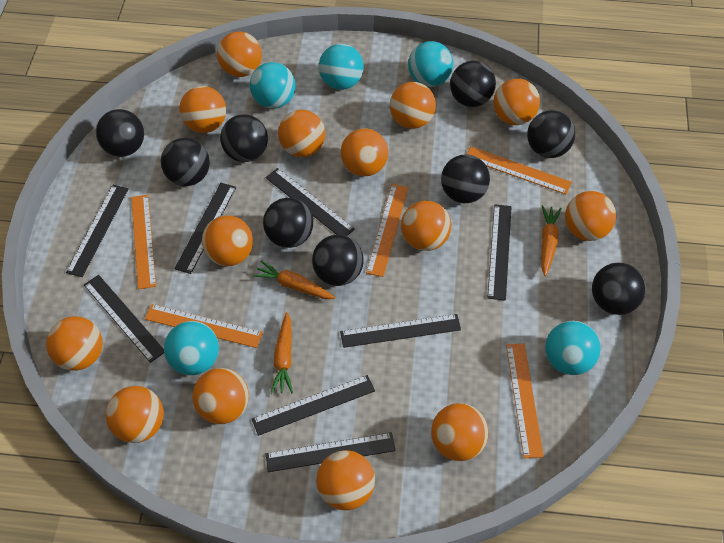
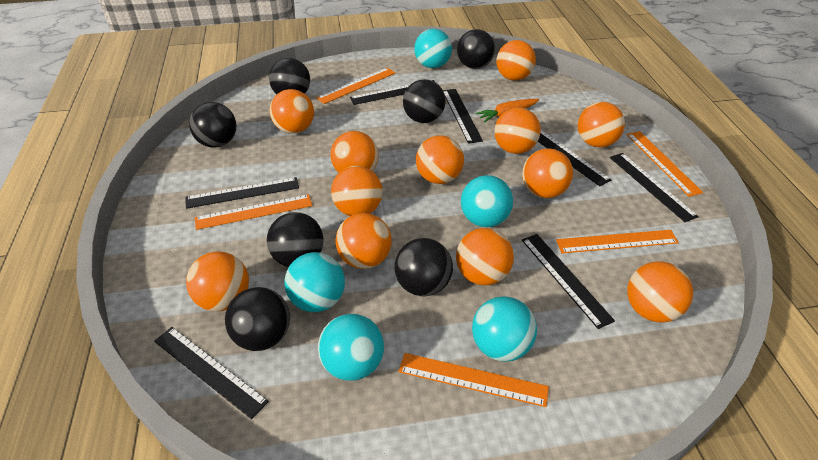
black ball: [96,109,144,157] [161,138,210,186] [220,114,268,162] [263,198,313,248] [312,235,364,286] [441,154,490,203] [450,61,496,107] [527,110,575,158] [592,262,646,315] = 9 -> [189,102,236,148] [225,287,290,351] [267,212,324,267] [269,58,310,94] [394,238,453,296] [403,79,446,123] [457,29,495,69] = 7
black ruler: [66,185,129,277] [84,275,164,363] [175,183,236,274] [252,375,375,436] [265,168,355,236] [266,432,396,472] [340,314,461,348] [487,204,512,301] = 8 -> [154,327,269,419] [185,177,299,209] [350,80,436,105] [443,89,483,144] [522,234,615,329] [538,130,611,186] [610,153,699,222] = 7
orange ball: [46,316,103,371] [106,386,164,443] [179,86,226,133] [193,368,249,424] [202,216,253,266] [217,31,262,77] [278,110,325,157] [316,450,375,510] [341,128,388,176] [390,82,436,129] [401,201,451,251] [431,403,489,461] [493,79,540,125] [565,191,616,241] = 14 -> [186,251,249,311] [270,89,314,134] [331,131,378,173] [331,166,383,216] [335,213,392,269] [416,135,464,184] [456,228,514,286] [494,108,541,154] [496,40,536,81] [522,148,573,198] [578,102,625,147] [627,262,693,323] = 12
orange carrot: [252,260,335,299] [270,312,293,393] [541,205,562,276] = 3 -> [475,99,539,122] = 1

